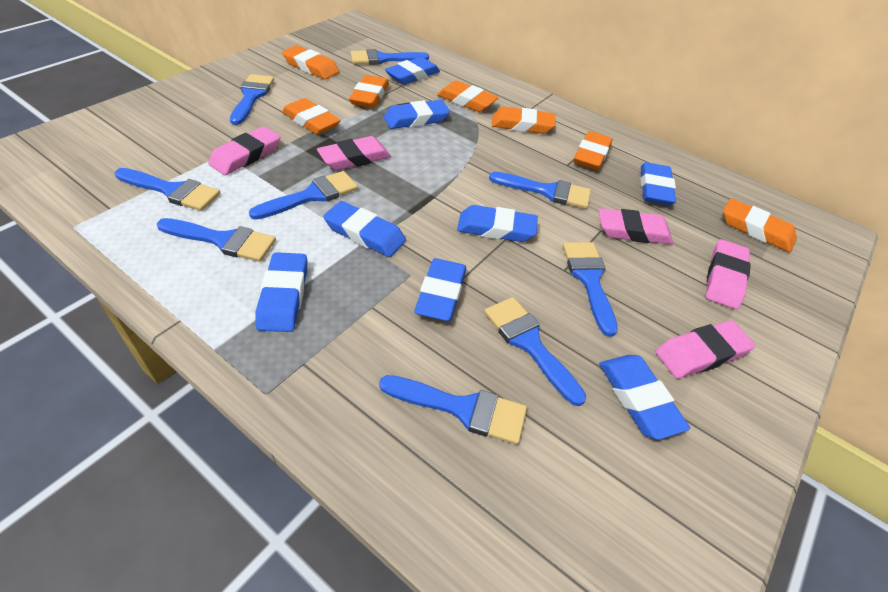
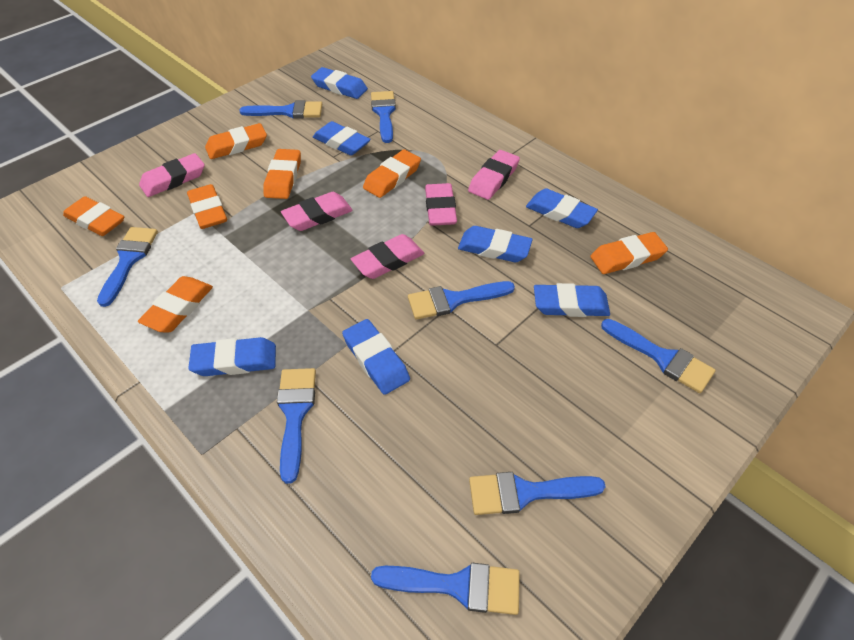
blue brush: [115,168,220,211] [157,218,276,262] [230,74,274,125] [249,171,358,220] [350,49,429,65] [379,375,527,445] [484,297,586,406] [489,172,591,209] [563,242,618,337] = 9 -> [97,227,158,307] [239,100,322,119] [277,368,316,484] [371,91,396,143] [371,563,520,615] [408,281,515,320] [469,472,606,515] [601,319,716,393] = 8
blue eraser: [256,252,307,332] [323,201,406,257] [384,100,450,129] [385,57,440,85] [414,258,466,321] [457,205,538,242] [599,355,690,440] [640,162,676,205] = 8 -> [188,337,276,376] [311,67,368,99] [313,121,371,155] [342,319,410,395] [458,226,533,262] [526,189,598,228] [534,283,610,317] = 7

